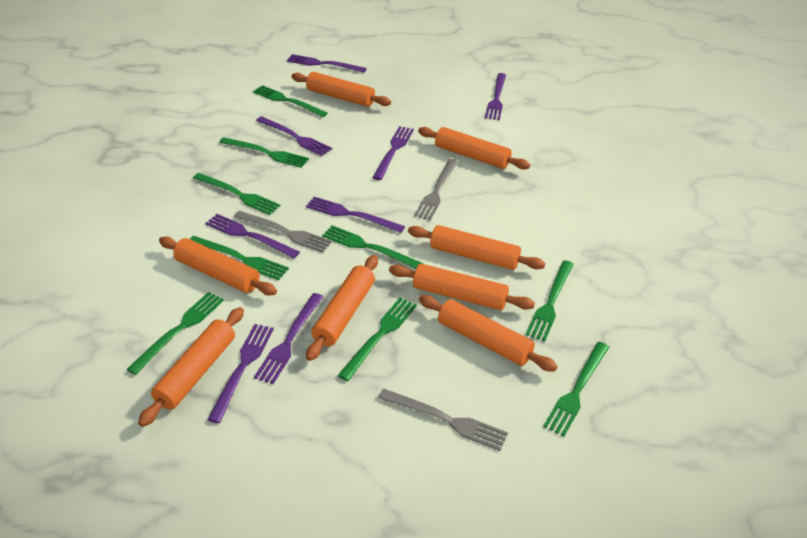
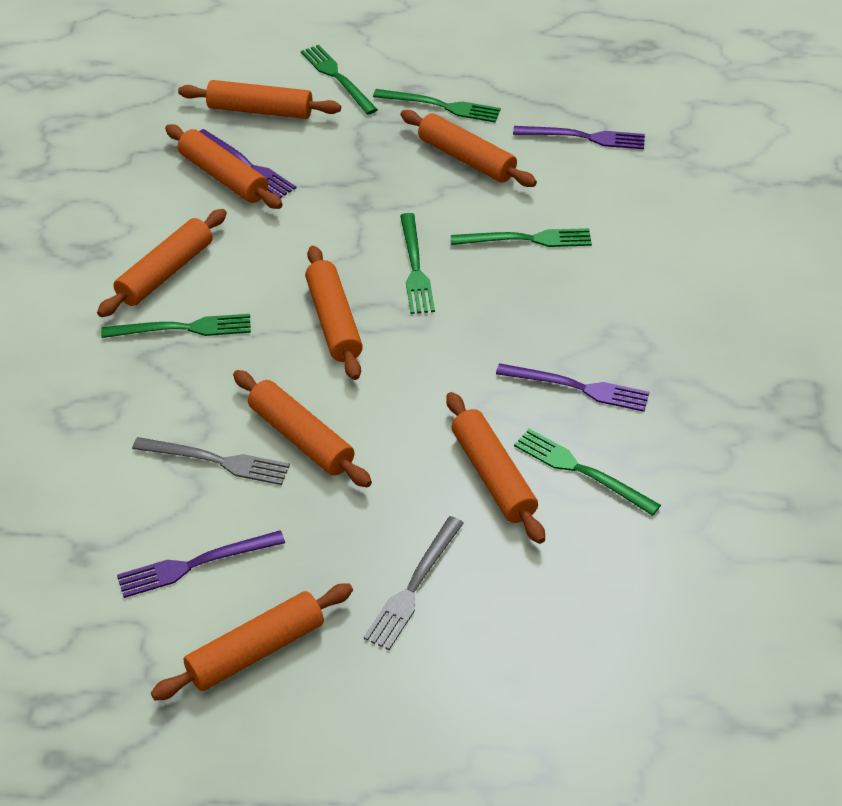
green fork: [127,292,224,375] [190,236,289,280] [193,173,281,215] [219,137,309,168] [253,85,328,117] [322,225,423,269] [338,297,417,381] [526,260,574,341] [543,342,609,436] = 9 -> [101,314,251,338] [301,45,378,115] [373,89,501,122] [400,213,435,314] [451,228,592,247] [514,429,661,516] = 6
grey fork: [234,211,332,253] [378,389,508,451] [414,159,458,220] = 3 -> [132,437,290,485] [364,516,464,650] = 2
purple fork: [205,214,300,258] [207,324,274,423] [254,293,323,384] [256,116,332,156] [287,54,367,73] [306,197,405,233] [372,126,414,180] [485,73,506,120] = 8 -> [117,530,285,598] [199,129,296,198] [496,363,649,412] [513,126,645,149] = 4

